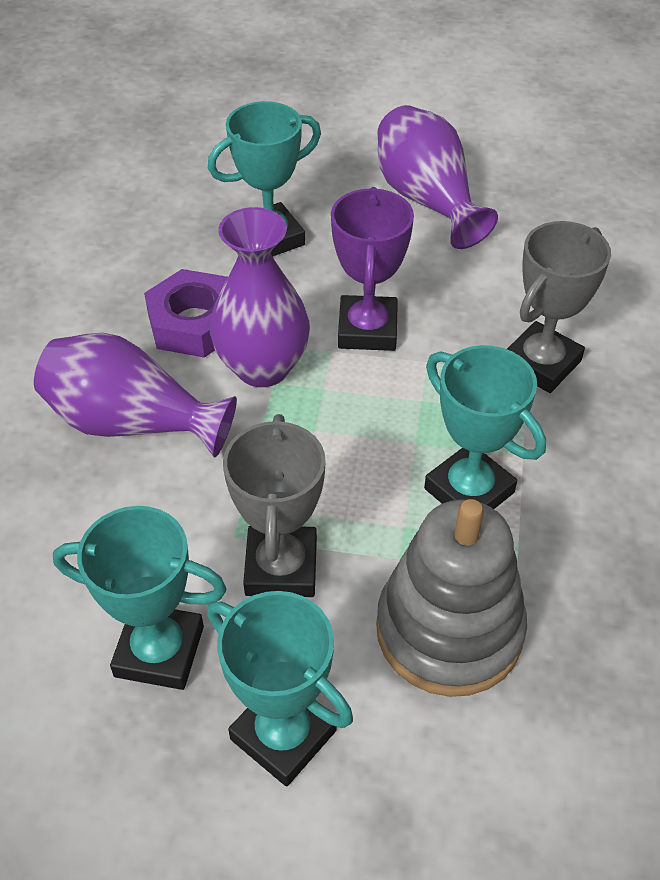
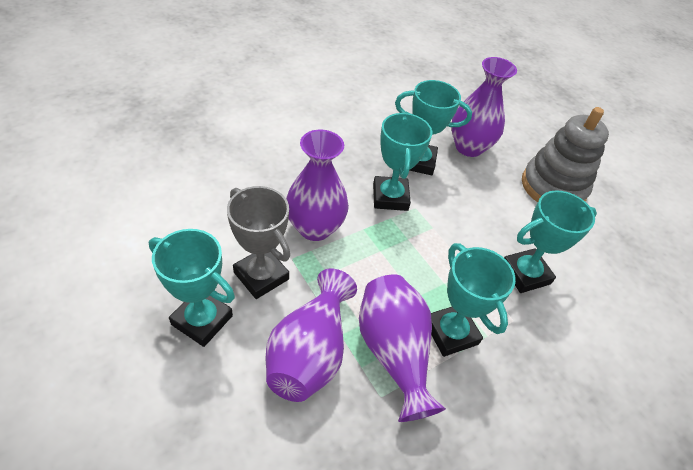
grey trophy: [223,414,326,597] [507,221,611,393] = 2 -> [227,186,290,299] = 1
purple nut: [144,269,228,358] = 1 -> none = 0
purple trophy: [331,187,414,351] = 1 -> none = 0
purple vase: [34,333,237,458] [210,207,310,387] [377,105,498,249] = 3 -> [265,269,357,402] [286,130,349,241] [359,274,446,422] [451,57,517,157] = 4
turquoise trophy: [53,506,227,690] [207,591,353,787] [208,101,321,257] [424,345,546,509] = 4 -> [149,229,235,347] [373,112,432,211] [395,80,472,175] [431,243,516,357] [504,190,597,293] = 5

